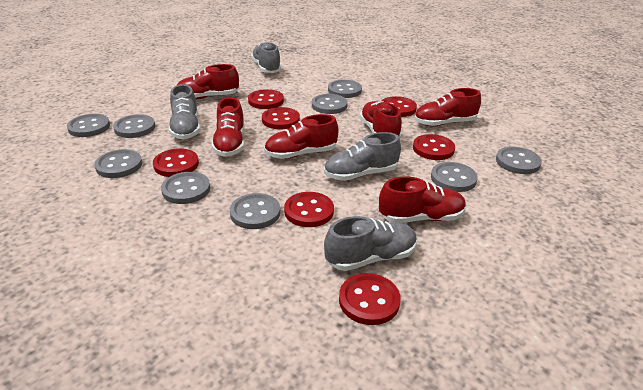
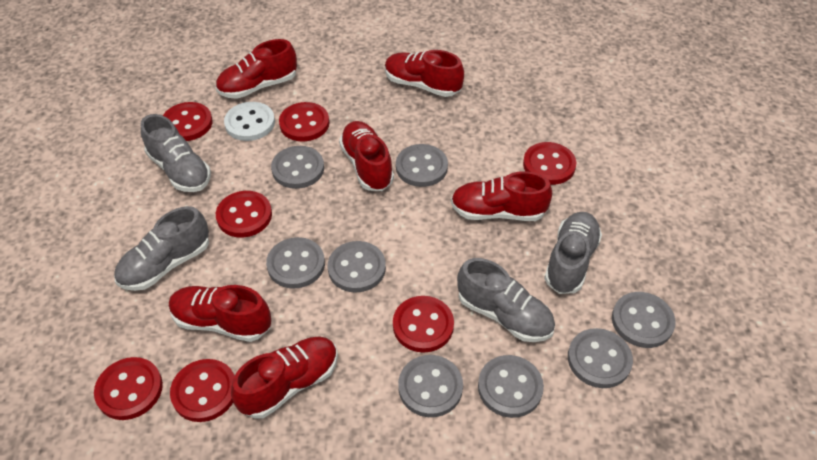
grey button: [67,114,110,137] [94,149,142,178] [113,114,155,138] [161,172,210,204] [230,193,280,229] [312,94,348,114] [328,80,362,98] [431,162,478,192] [496,147,542,174] = 9 -> [266,237,325,289] [271,146,324,189] [328,241,386,293] [396,144,448,187] [398,355,463,417] [478,355,544,418] [568,328,633,388] [612,292,676,348] = 8
white button: none = 0 -> [224,102,275,141] = 1

